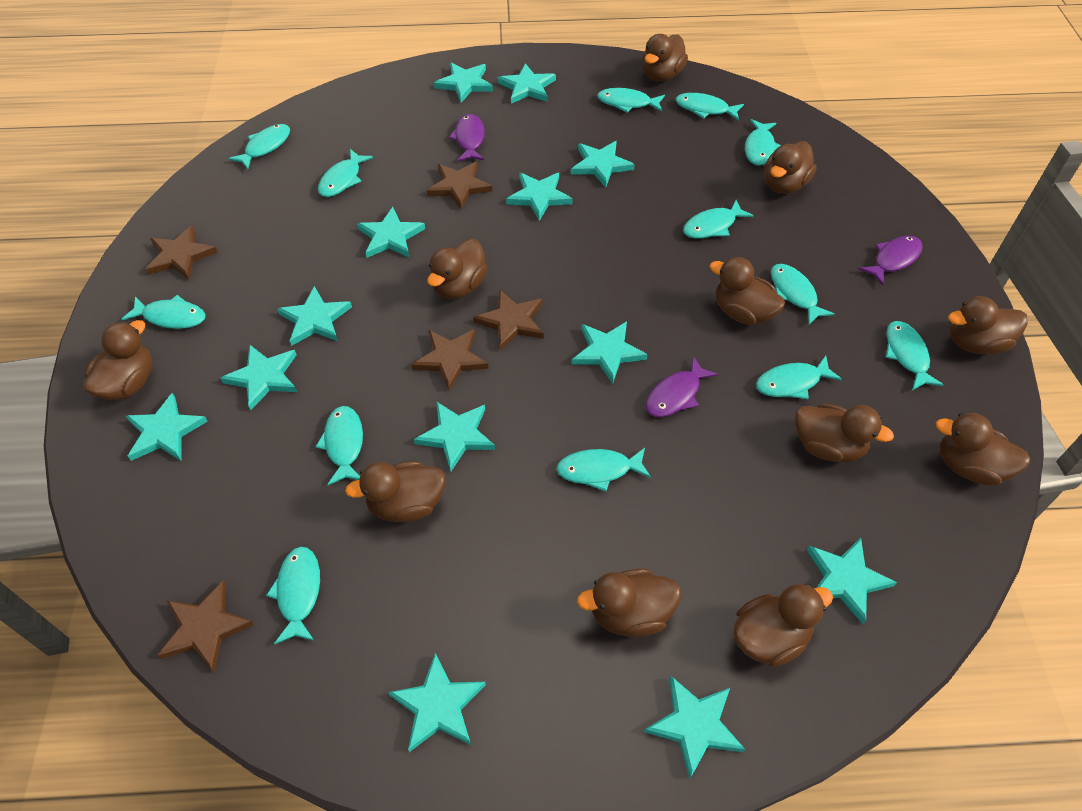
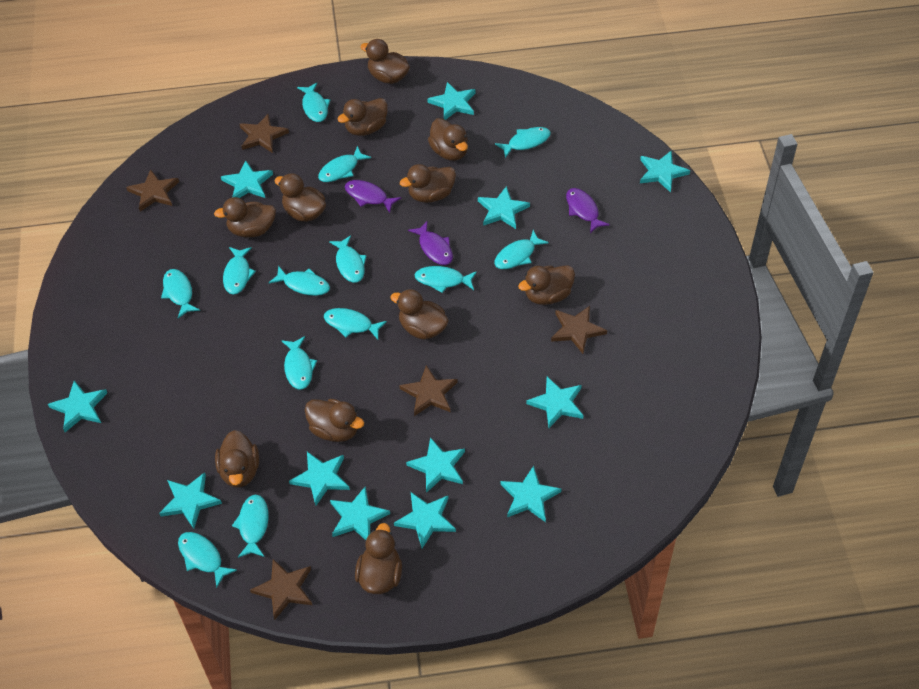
turquoise star: [126,393,208,461] [220,345,297,410] [277,286,352,346] [357,207,425,258] [388,653,486,752] [414,401,495,471] [434,62,493,103] [497,63,556,104] [506,173,572,221] [571,141,635,188] [572,321,648,384] [644,676,745,779] [807,538,897,624] = 13 -> [48,380,107,432] [159,472,222,529] [221,160,273,198] [289,452,350,506] [330,487,390,540] [394,492,456,548] [406,437,465,493] [427,82,475,120] [478,186,530,229] [500,466,561,522] [526,377,583,428] [640,151,690,193] = 12

